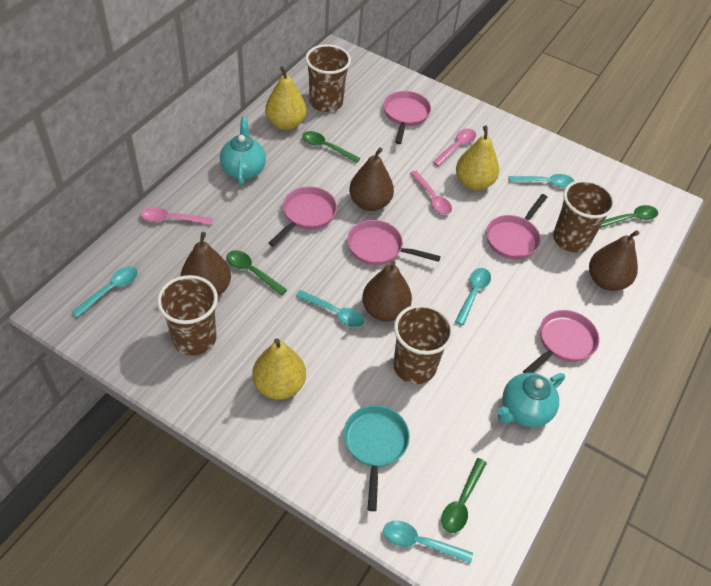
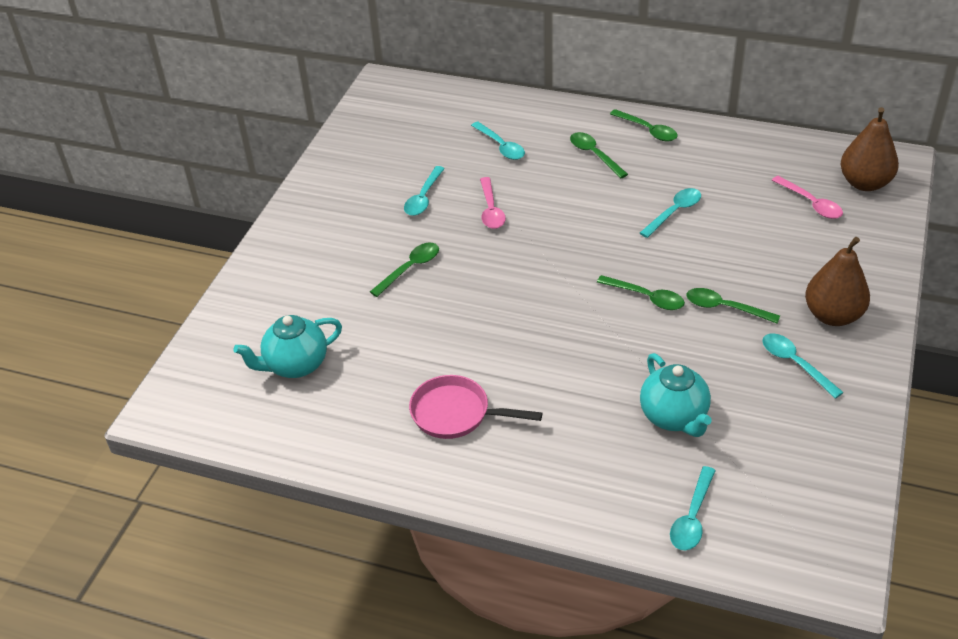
brown cup: [157,275,218,356] [305,44,351,112] [393,304,454,384] [553,180,615,252] = 4 -> none = 0
brown pear: [181,232,231,296] [349,147,394,211] [362,260,412,322] [589,230,639,291] = 4 -> [805,237,870,326] [840,107,899,191] = 2
green spoon: [226,250,287,296] [302,131,360,163] [441,458,487,533] [600,205,658,228] = 4 -> [370,243,439,297] [570,132,628,178] [597,275,685,310] [610,109,678,141] [686,288,780,324] = 5
pink pan: [269,186,337,247] [347,220,441,265] [384,91,431,144] [486,194,547,259] [523,310,599,373] = 5 -> [409,375,542,439] = 1
pink spoon: [141,207,213,225] [410,170,452,215] [433,129,476,166] = 3 -> [480,177,506,229] [772,176,843,219] = 2
turquoise pan: [344,405,410,511] = 1 -> none = 0
yellow pear: [252,338,306,400] [265,66,307,130] [456,126,499,190] = 3 -> none = 0

